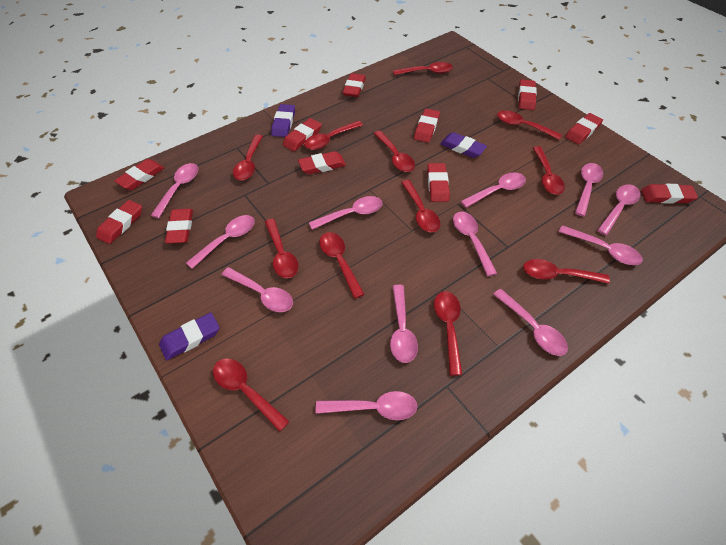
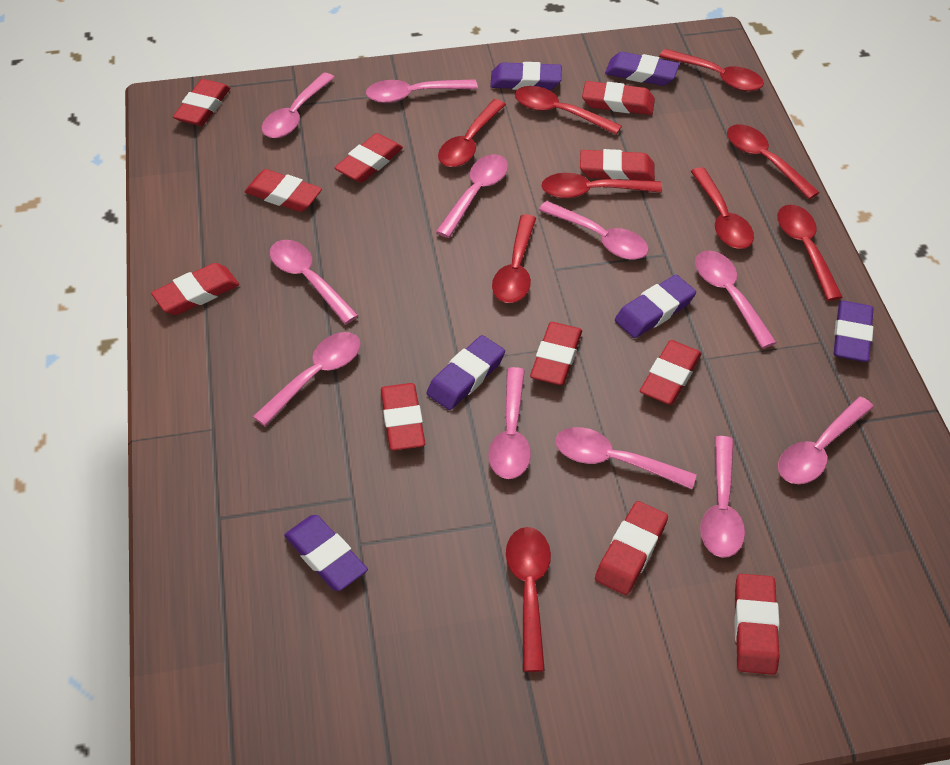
pink spoon: [151,163,199,218] [186,215,255,269] [222,267,293,312] [309,196,383,230] [316,391,418,420] [390,285,418,363] [453,212,497,276] [461,173,526,208] [493,289,568,356] [559,225,643,265] [575,163,603,216] [597,184,641,235] = 12 -> [253,332,361,426] [262,72,335,138] [270,240,359,324] [366,79,478,103] [436,154,508,238] [488,367,531,479] [539,201,649,260] [555,427,697,489] [695,251,777,349] [700,436,745,558] [778,396,874,484] = 11
purple eraser: [159,313,220,360] [271,104,295,137] [440,132,487,158] = 3 -> [284,515,368,591] [426,335,505,410] [490,62,562,90] [605,52,680,86] [615,275,696,338] [833,301,874,362] = 6
red spoon: [213,359,290,432] [233,134,263,180] [265,219,298,278] [304,121,363,150] [319,232,365,299] [373,130,415,172] [393,62,453,75] [401,180,440,232] [434,291,463,376] [497,110,562,140] [523,259,610,284] [533,146,565,195] = 12 -> [438,99,506,167] [492,215,536,303] [506,527,551,672] [515,86,622,135] [542,173,662,199] [659,49,764,92] [691,167,754,249] [727,124,820,199] [777,205,843,301] = 9

